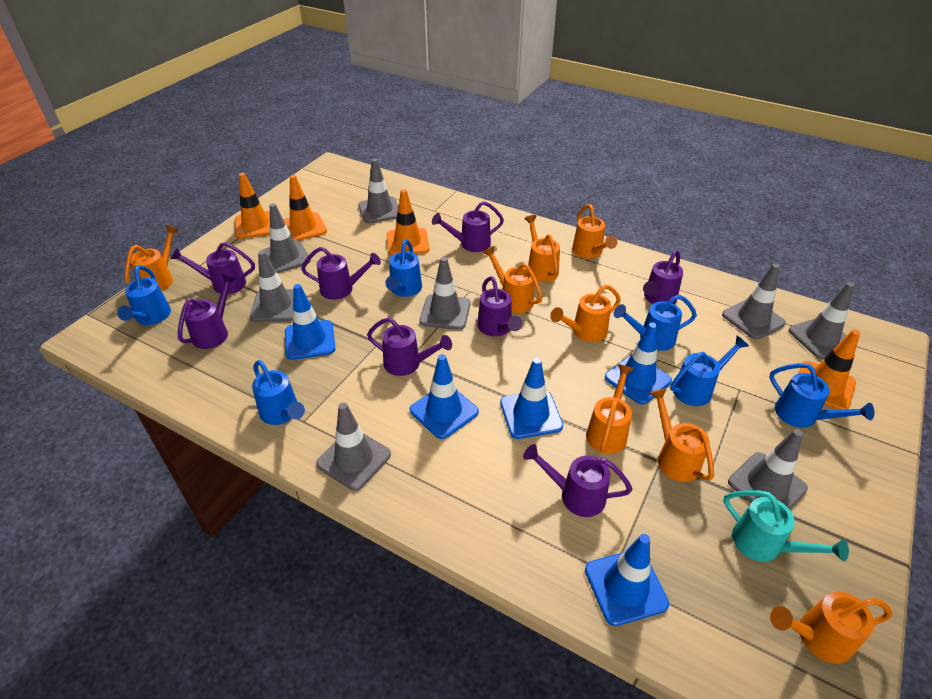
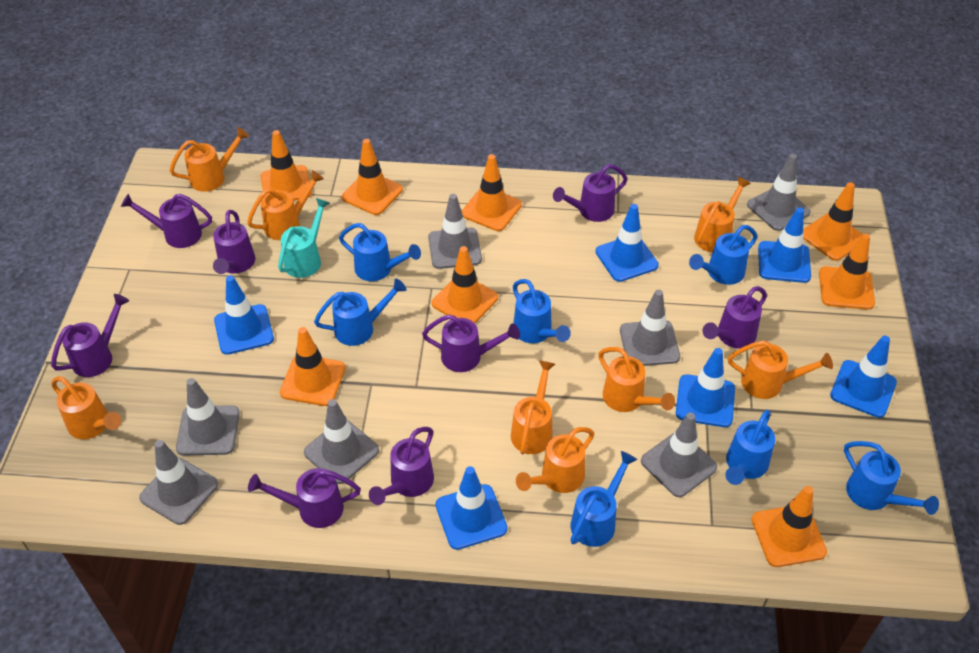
blue traffic cone: [285,284,335,360] [410,354,479,439] [500,358,563,439] [585,534,669,626] [605,322,672,405] = 5 -> [214,275,274,355] [436,466,508,550] [596,204,659,282] [676,348,735,427] [758,207,811,283] [830,336,897,418] = 6
blue watering can: [117,265,171,325] [252,360,305,425] [385,239,422,297] [614,295,697,351] [670,336,749,406] [769,363,874,428] = 6 -> [314,279,407,346] [339,223,421,281] [513,279,571,343] [570,451,637,547] [689,225,757,285] [725,410,775,485] [844,441,939,515] = 7
grey traffic cone: [250,250,293,322] [261,203,311,273] [316,403,391,491] [358,159,399,223] [419,257,471,330] [722,263,786,340] [728,429,808,509] [789,282,854,359] = 8 -> [139,440,218,525] [176,378,240,455] [304,399,379,484] [428,194,482,269] [620,290,680,366] [641,412,717,497] [747,154,811,231] = 7
orange traffic cone: [235,173,270,239] [283,175,327,241] [387,189,429,256] [799,329,860,410] = 4 -> [260,130,312,201] [280,327,345,406] [342,139,403,215] [432,246,498,323] [462,154,522,231] [752,486,827,567] [803,182,863,261] [819,234,875,310] = 8

